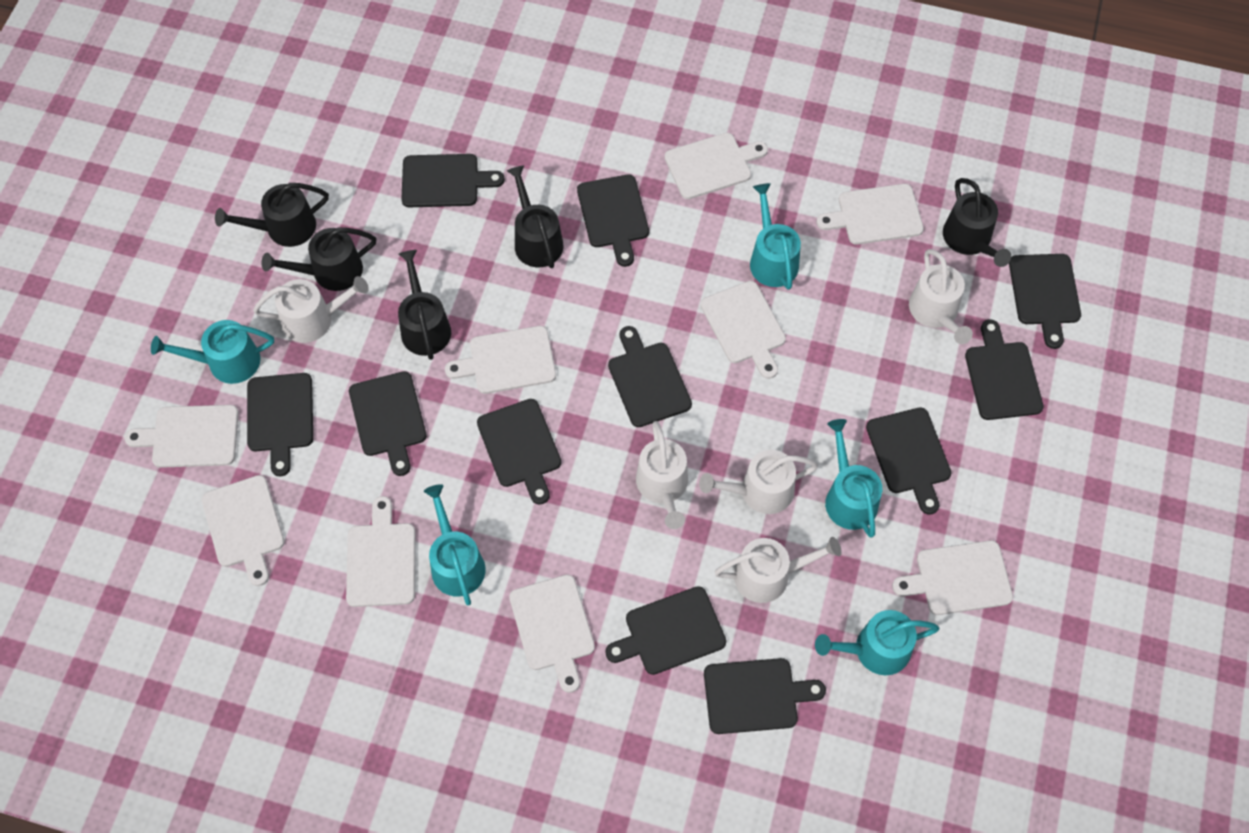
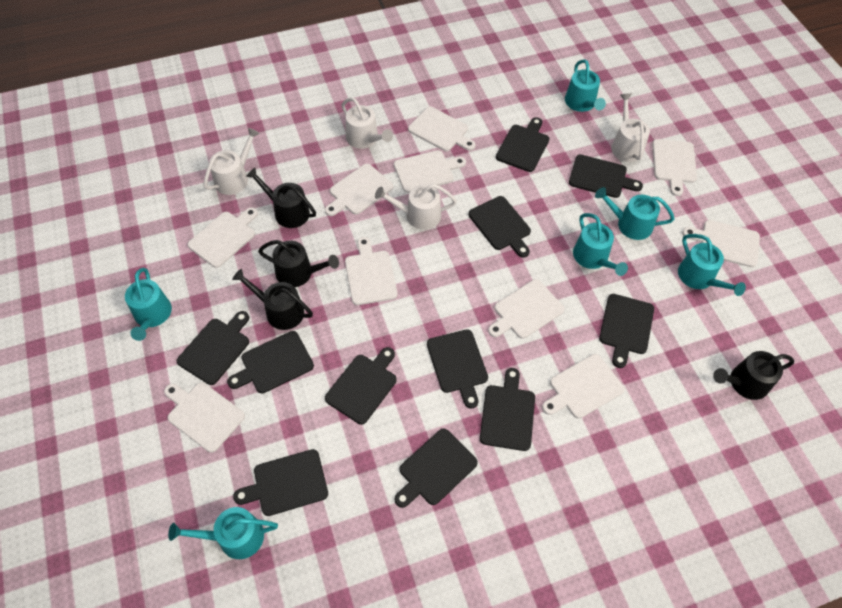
black watering can: [215,183,329,247] [261,228,376,291] [398,250,451,360] [507,165,563,268] [943,178,1011,267] = 5 -> [232,269,313,330] [246,168,316,228] [258,240,339,287] [713,351,794,400] = 4
turquoise watering can: [151,320,274,384] [424,484,486,605] [750,183,801,290] [815,610,940,675] [825,419,882,538] = 5 -> [125,268,172,341] [168,507,278,559] [565,59,606,112] [573,213,628,276] [595,187,675,240] [678,234,746,296] = 6
white cutting board: [125,405,239,468] [202,475,285,586] [346,496,415,607] [445,326,556,394] [509,575,595,693] [665,133,768,199] [701,281,786,379] [817,184,924,245] [892,540,1013,615] = 9 -> [164,382,245,453] [187,207,258,268] [325,164,393,216] [345,237,397,305] [394,150,466,193] [408,107,476,151] [488,279,564,339] [542,354,625,419] [652,139,697,196] [682,220,760,267] = 10
white watering can: [253,276,369,343] [636,421,688,529] [699,450,818,514] [715,537,842,603] [909,249,973,344] = 5 -> [203,128,260,195] [341,97,393,149] [375,184,457,230] [611,93,650,162] = 4

